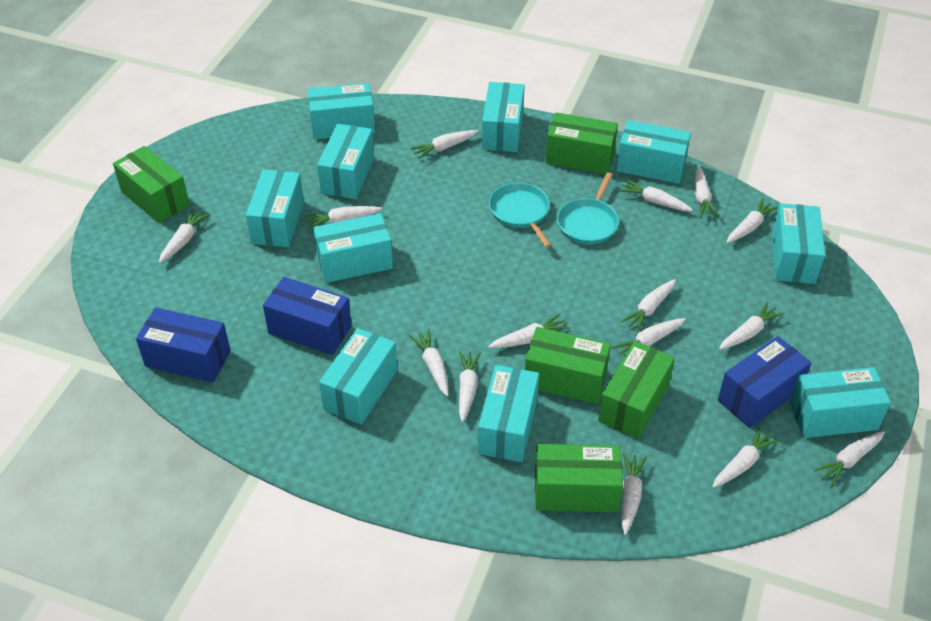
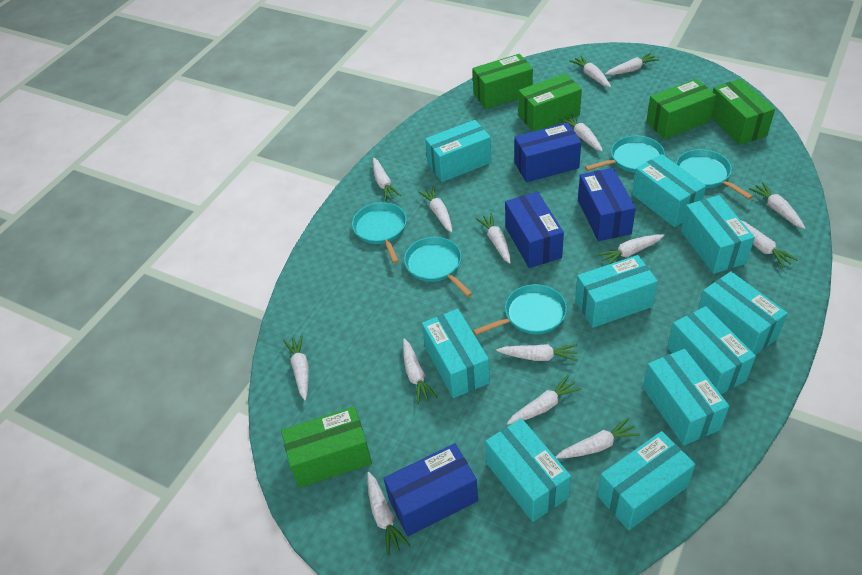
blue box: [136,307,231,383] [263,277,352,355] [718,336,811,428] = 3 -> [384,443,478,536] [505,192,564,268] [514,123,581,182] [578,168,636,241] = 4
turquoise pan: [489,183,551,248] [557,172,619,245] = 2 -> [352,202,407,263] [404,237,473,297] [473,284,567,335] [585,135,665,173] [676,149,753,199] = 5

